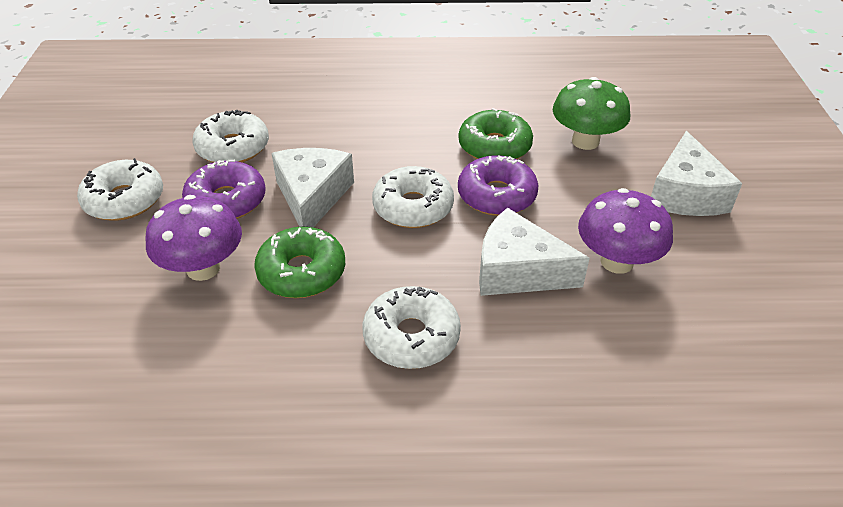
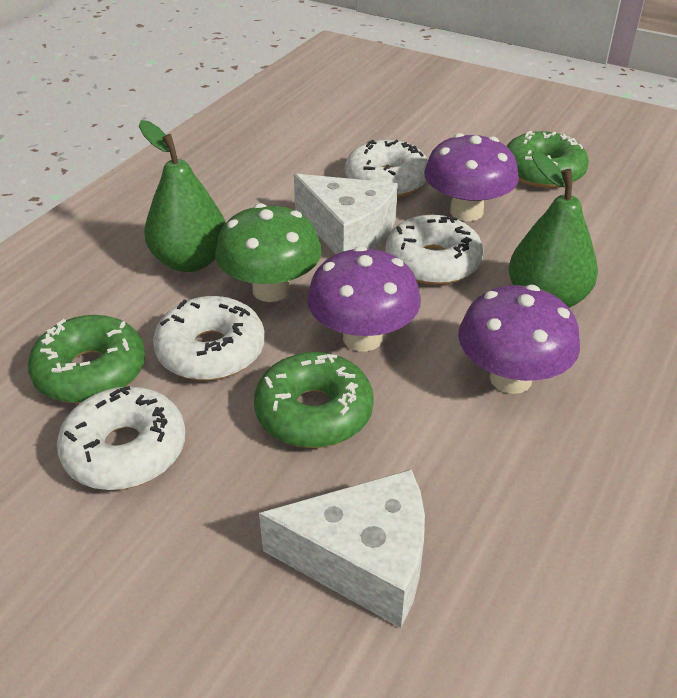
green donut: [254,227,345,298] [459,108,533,159] = 2 -> [28,315,145,403] [254,352,374,448] [507,131,589,188] = 3
green pear: none = 0 -> [139,120,226,272] [509,151,598,308] = 2
purple donut: [182,160,266,219] [458,155,538,216] = 2 -> none = 0
purple mushroom: [145,195,242,281] [578,188,673,274] = 2 -> [307,246,421,351] [424,133,519,221] [458,285,580,394] = 3
white cheese: [271,148,354,227] [479,208,590,296] [651,131,742,216] = 3 -> [259,470,425,628] [294,174,398,254] = 2

